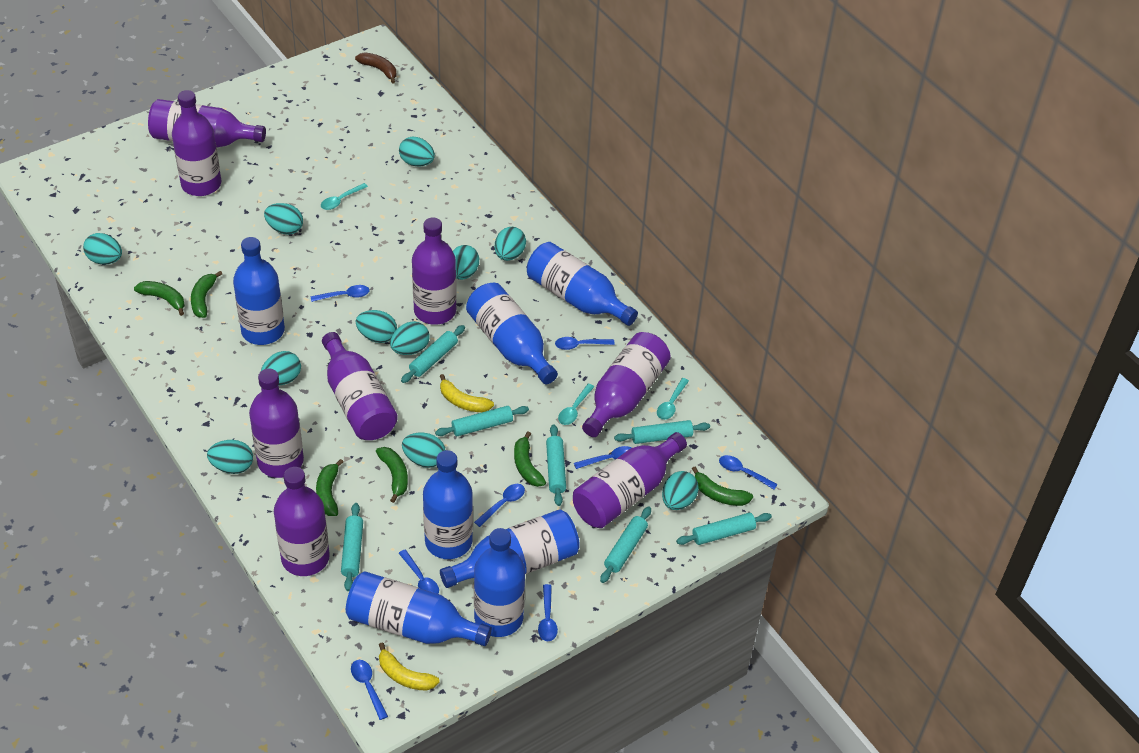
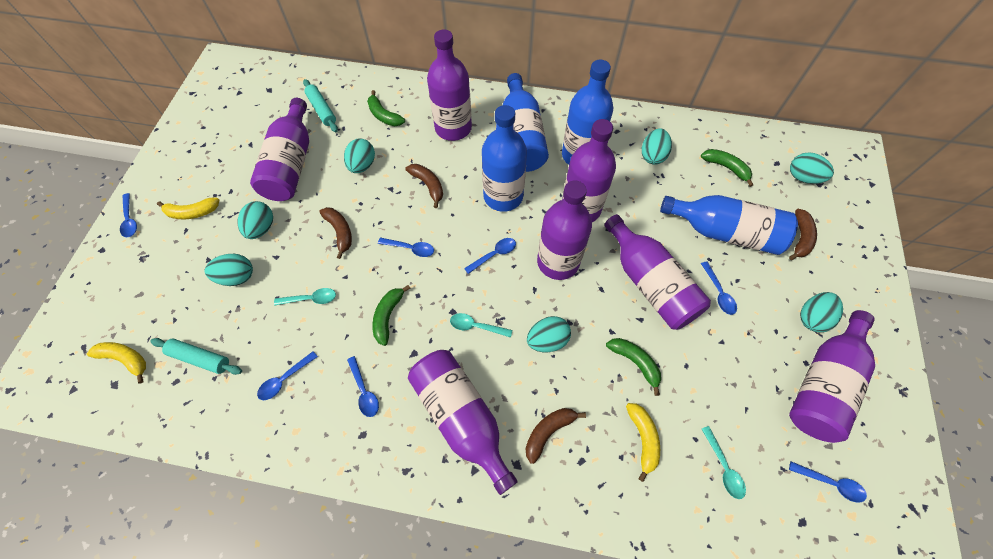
blue bottle: [233,237,285,345] [346,571,492,646] [423,450,473,559] [440,509,580,588] [466,283,558,384] [474,528,525,637] [527,242,638,326] = 7 -> [482,105,527,212] [503,73,549,172] [562,60,613,165] [660,195,798,255] = 4
blue spoon: [311,285,369,302] [351,660,388,720] [399,549,439,594] [474,484,525,527] [538,584,558,641] [555,337,615,350] [574,446,631,469] [719,455,778,489] = 8 -> [120,193,137,237] [257,351,318,400] [347,356,379,417] [378,237,434,257] [464,238,516,274] [701,261,737,315] [789,461,867,503] = 7
brown banana: [355,52,396,84] = 1 -> [319,207,352,259] [405,164,443,208] [526,408,586,464] [789,209,817,260] = 4
green banana: [134,281,185,316] [191,271,222,318] [316,459,343,516] [376,447,408,503] [514,431,546,487] [692,467,753,506] = 6 -> [367,90,405,126] [372,285,410,346] [606,338,661,396] [701,149,753,187] = 4
purple bottle: [148,99,266,147] [172,90,221,196] [249,369,304,478] [274,467,330,576] [322,332,398,440] [412,217,457,325] [573,432,687,528] [582,332,671,437] = 8 -> [250,98,309,201] [408,350,518,495] [427,30,472,141] [537,180,592,280] [562,119,616,222] [604,214,711,330] [789,310,875,443] = 7
turquoise egg: [83,233,122,264] [207,440,253,474] [261,351,301,385] [264,203,303,235] [356,310,397,343] [390,321,430,355] [399,137,435,167] [402,433,445,468] [453,245,479,280] [495,227,526,261] [662,471,699,510] = 11 -> [205,254,253,286] [238,201,273,239] [344,138,375,173] [527,316,571,352] [642,128,672,165] [790,152,834,184] [800,292,843,332] = 7
turquoise rolling pin: [341,503,363,591] [401,325,465,383] [435,406,529,436] [546,424,566,506] [600,507,651,583] [614,420,710,444] [676,513,772,545] = 7 -> [150,338,242,375] [303,79,338,132] = 2
yellow banana: [379,642,440,691] [440,374,494,412] = 2 -> [87,342,146,383] [157,197,219,219] [626,403,660,482] = 3

